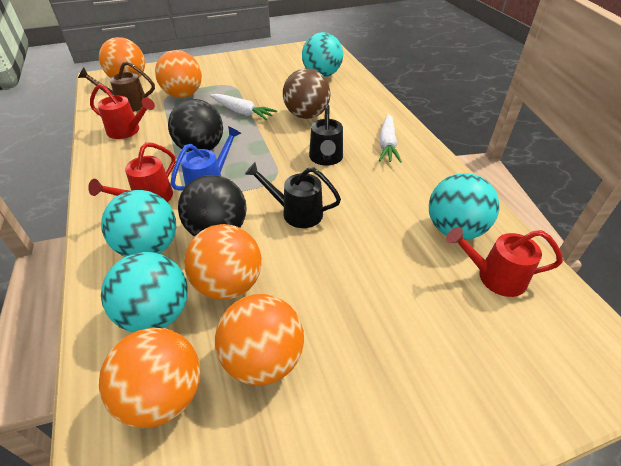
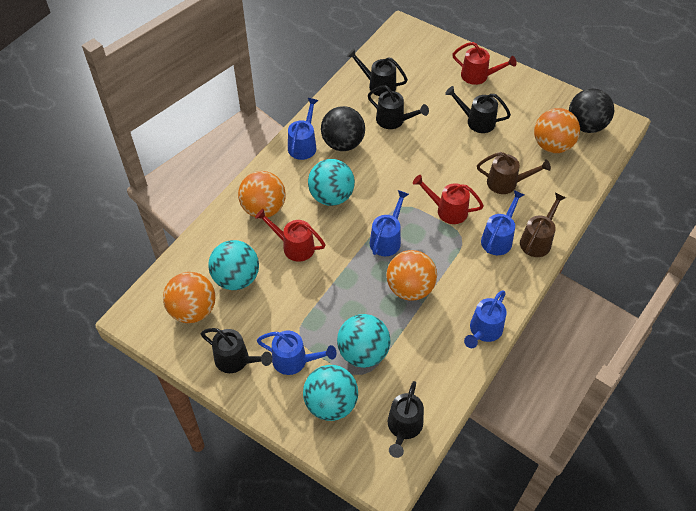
black watering can: [245,162,341,228] [309,104,343,166] = 2 -> [201,328,272,373] [347,49,408,96] [368,85,429,129] [388,381,424,458] [445,86,511,133] = 5
blue watering can: [170,126,241,191] = 1 -> [257,330,337,375] [288,98,319,160] [370,190,409,256] [464,290,507,348] [481,190,524,255] = 5
brown ball: [283,68,331,119] = 1 -> none = 0
brown watering can: [78,61,155,112] = 1 -> [477,152,551,194] [520,193,566,257] = 2
orange ball: [99,37,145,78] [99,328,201,428] [155,50,202,98] [184,224,262,300] [215,294,304,386] = 5 -> [163,272,215,323] [238,171,286,218] [386,250,437,301] [534,108,580,153] = 4
white carrot: [210,94,277,120] [379,114,402,163] = 2 -> none = 0

